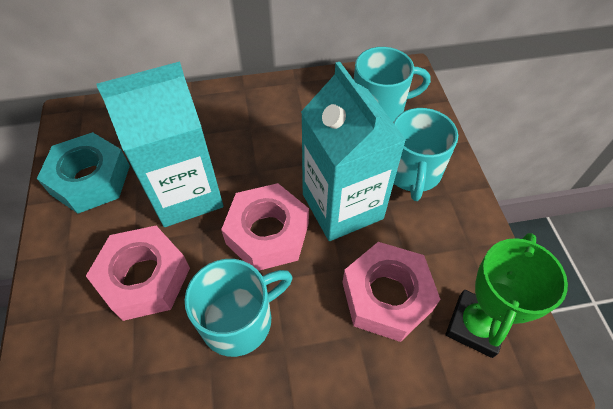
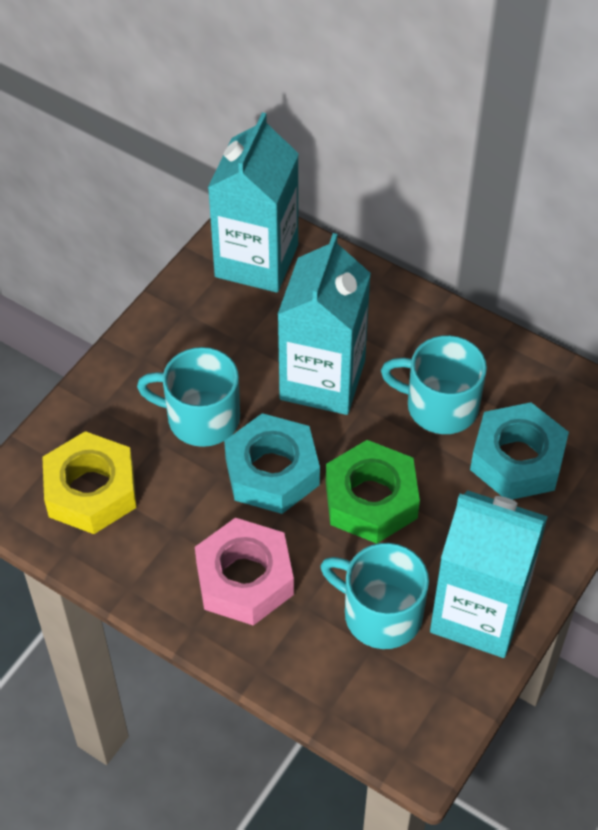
green nut: none = 0 -> [326,440,420,544] = 1
green trophy: [446,233,568,358] = 1 -> none = 0
pink nut: [86,226,190,321] [221,183,309,271] [342,242,440,342] = 3 -> [195,518,294,626] = 1
turquoise carton: [97,61,223,227] [301,62,406,241] = 2 -> [208,112,299,293] [277,233,371,415] [430,490,548,658] = 3
turquoise nut: [37,132,130,213] = 1 -> [224,413,320,514] [470,402,569,500] = 2
yellow nut: none = 0 -> [42,431,136,534] = 1

